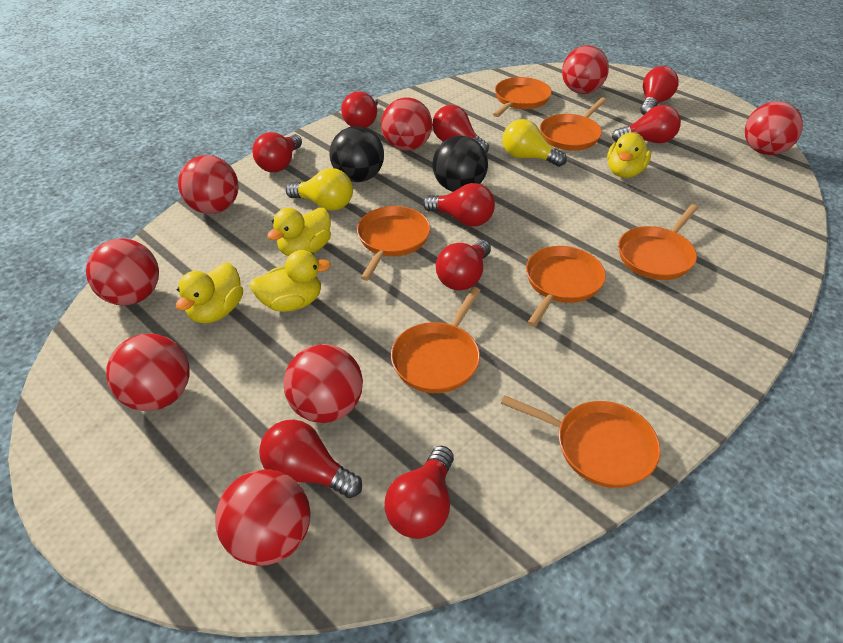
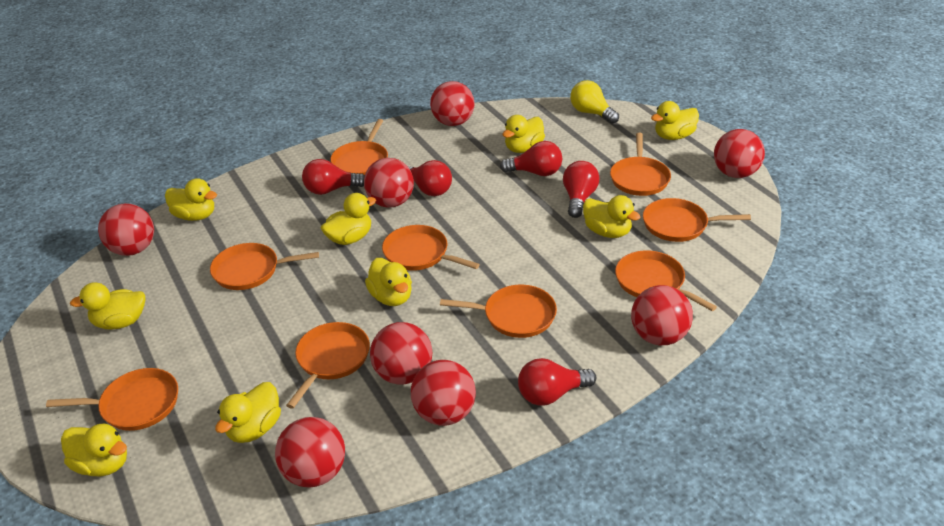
black ball: [329,126,384,182] [433,136,488,192] = 2 -> none = 0
orange pan: [357,206,430,281] [391,287,481,393] [493,77,552,117] [501,395,661,488] [526,246,606,327] [540,98,606,151] [618,204,698,280] = 7 -> [46,368,178,431] [210,243,319,290] [286,322,370,409] [330,119,388,175] [382,225,480,271] [440,285,557,338] [610,133,671,196] [615,250,717,311] [643,198,751,242] = 9
red light bulb: [252,132,302,172] [259,420,362,498] [341,92,378,128] [384,446,454,539] [423,183,495,226] [433,105,489,153] [436,240,491,290] [612,105,681,143] [640,66,679,115] = 9 -> [302,159,365,195] [408,160,452,196] [500,141,562,176] [518,358,596,406] [563,161,599,218] = 5
yellow duck: [176,263,243,323] [250,250,331,312] [267,208,331,256] [607,133,651,178] = 4 -> [61,424,127,476] [70,282,145,330] [165,178,217,221] [215,382,281,443] [321,193,376,245] [365,258,412,306] [502,115,545,153] [583,195,641,238] [651,101,699,140] = 9
yellow light bulb: [286,168,353,211] [503,119,567,167] = 2 -> [570,80,619,124] = 1

